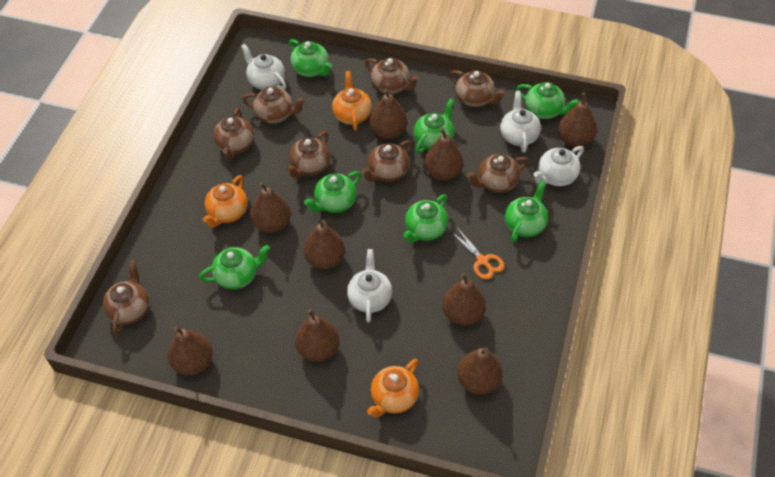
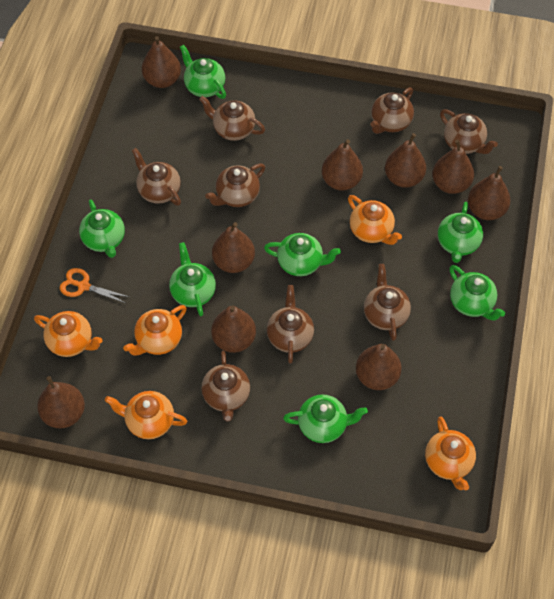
orange teapot: [203,175,248,227] [332,71,372,131] [367,359,419,418] = 3 -> [34,311,102,357] [105,391,187,439] [123,305,187,356] [348,195,402,245] [425,417,476,490] = 5
white teapot: [241,44,286,90] [347,249,392,323] [500,91,541,153] [533,146,584,186] = 4 -> none = 0

